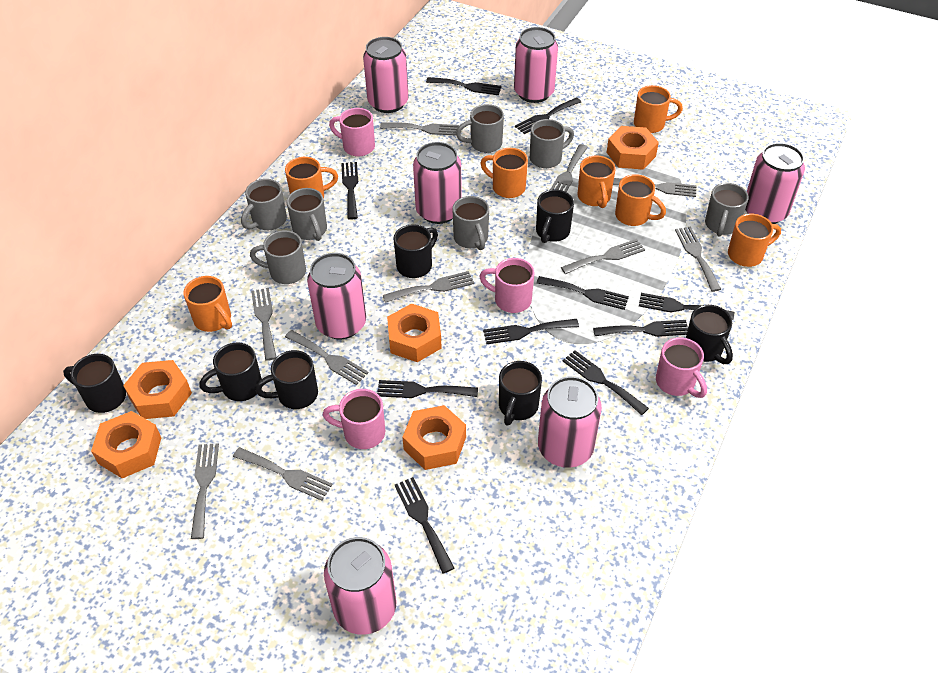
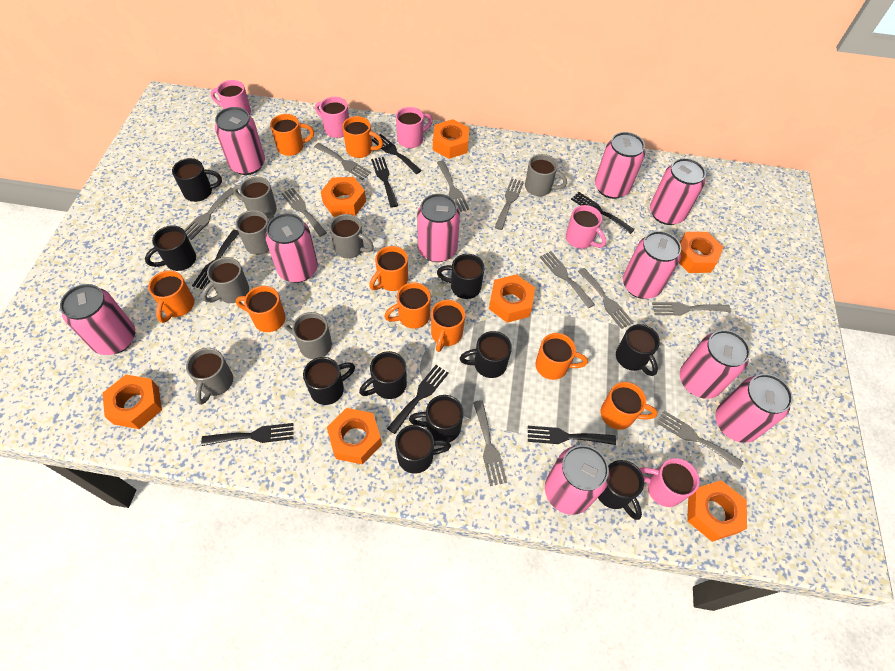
black fork: [341,162,358,220] [377,380,478,398] [395,477,454,574] [426,77,502,95] [483,319,579,344] [515,97,581,134] [536,276,629,310] [563,350,649,415] [593,320,688,337] [639,293,734,320] = 10 -> [192,229,239,289] [201,423,294,446] [371,157,398,207] [372,134,422,174] [387,365,449,434] [528,426,616,445] [571,192,635,234] = 7
black mug: [63,354,126,413] [199,343,262,401] [255,350,318,409] [394,224,438,278] [499,361,542,426] [536,189,574,243] [686,305,733,364] = 7 -> [145,225,196,271] [172,158,222,202] [303,357,355,405] [359,351,407,399] [395,425,451,474] [409,395,464,442] [437,254,485,299] [460,331,512,378] [598,460,644,520] [616,324,660,376] = 10
orange mug: [183,276,232,332] [285,157,338,198] [481,148,528,198] [577,156,616,208] [615,174,666,226] [634,85,683,133] [728,213,781,267] = 7 -> [148,270,194,323] [236,286,286,332] [270,114,314,156] [342,116,383,158] [369,246,408,291] [384,282,431,329] [431,300,465,352] [536,333,588,380] [601,382,657,430] = 9
orange nut: [91,411,161,478] [123,360,192,419] [387,303,442,362] [402,405,466,470] [606,126,659,170] = 5 -> [102,374,162,429] [321,177,366,217] [327,408,382,465] [433,119,469,159] [489,274,535,323] [679,232,723,273] [687,480,747,542] = 7
pink can: [307,253,366,339] [324,537,397,635] [363,37,409,113] [413,142,462,224] [514,27,558,103] [538,376,602,468] [745,143,805,224] = 7 -> [60,284,135,355] [215,107,265,175] [265,213,318,283] [417,194,460,262] [545,445,610,515] [595,132,645,199] [623,231,681,299] [650,158,706,225] [680,330,750,399] [715,374,793,443] = 10
pink mug: [323,389,385,449] [329,108,375,157] [479,258,534,313] [656,337,707,398] = 4 -> [210,80,251,115] [315,97,349,138] [396,107,433,148] [566,205,606,249] [639,458,700,507] = 5

